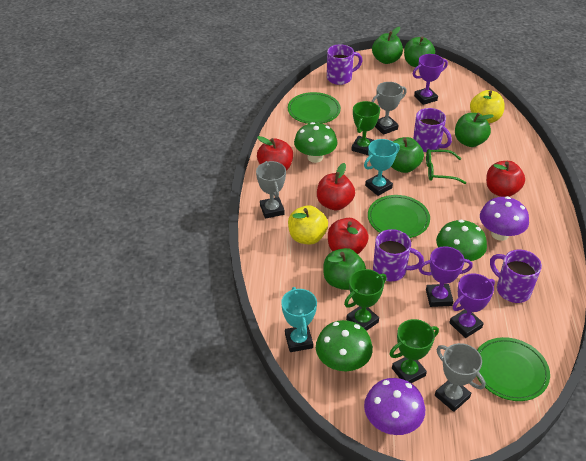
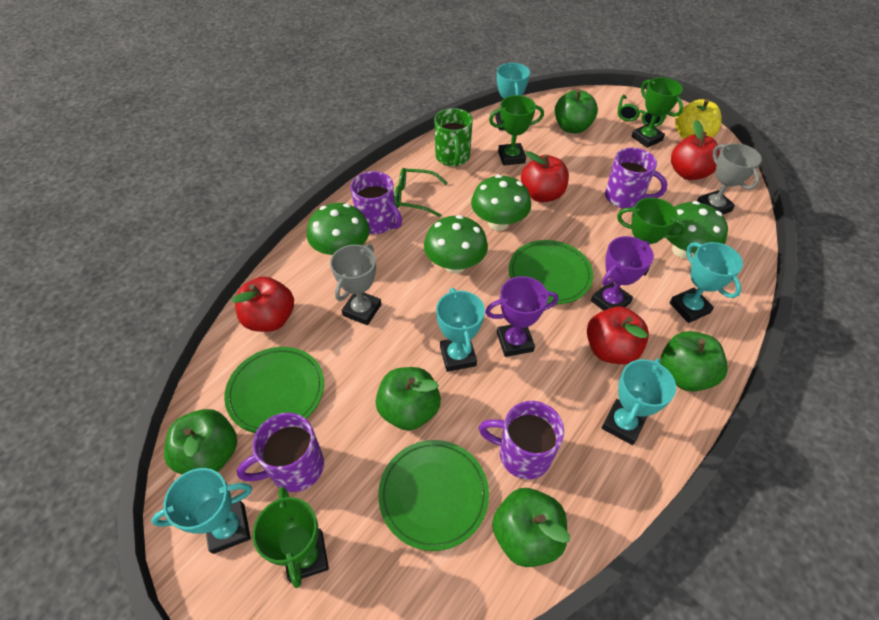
green glasses: [426,149,466,184] = 1 -> [394,168,448,217] [618,94,667,127] = 2
green mug: none = 0 -> [434,108,473,166] = 1
green mushroom: [294,122,337,163] [316,320,373,371] [436,220,487,264] = 3 -> [307,203,370,256] [424,215,488,273] [471,175,531,231] [667,201,728,259] = 4
green trophy: [344,269,387,331] [352,101,380,155] [389,319,439,383] = 3 -> [253,487,329,588] [489,95,544,166] [617,198,687,276] [631,77,683,148] = 4
grey trophy: [256,161,286,219] [371,82,407,135] [435,343,486,412] = 3 -> [330,244,381,325] [697,143,762,215] = 2
purple mushroom: [364,378,425,435] [480,196,529,241] = 2 -> none = 0
purple trophy: [413,54,448,105] [418,246,473,307] [449,273,495,338] = 3 -> [485,276,558,357] [591,236,654,311] = 2
turquoise trophy: [281,287,317,352] [364,139,400,196] = 2 -> [151,468,252,554] [436,288,485,372] [495,63,530,130] [602,359,676,445] [669,242,743,323] = 5
yellow apple: [288,205,328,245] [470,90,505,123] = 2 -> [675,99,722,140] = 1

